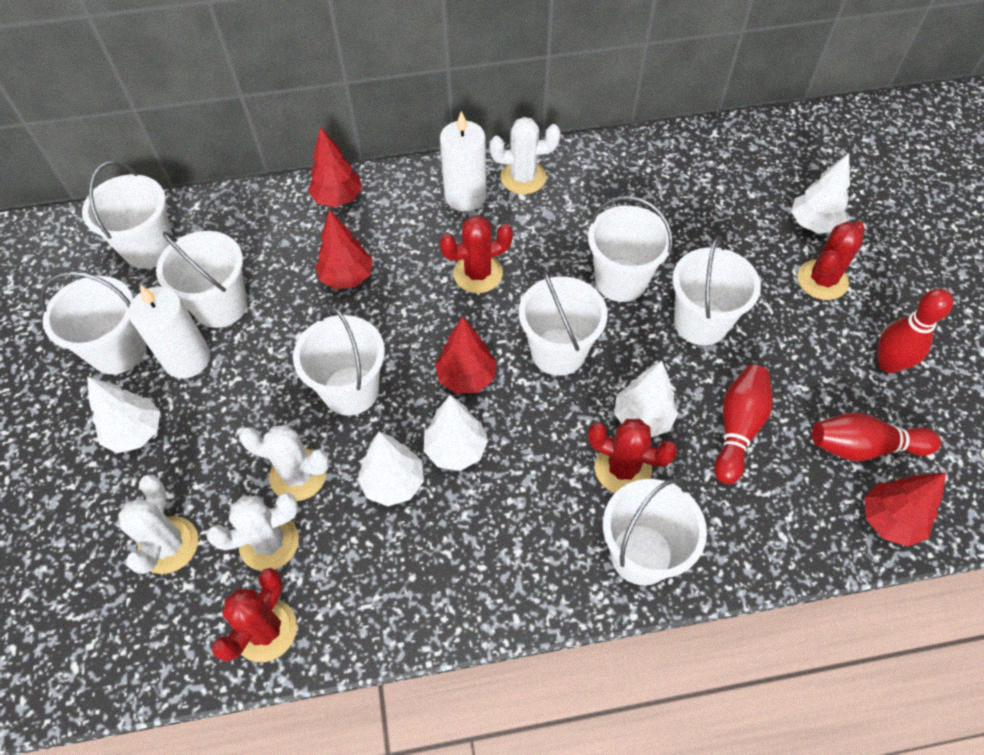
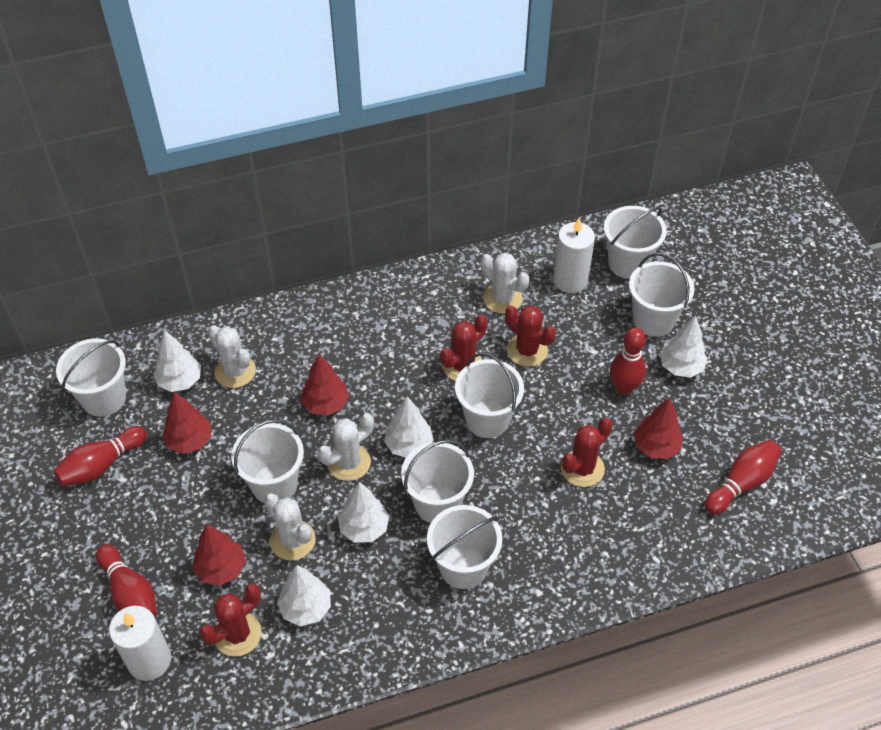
red bowling pin: [714,365,773,484] [812,412,941,461] [878,289,953,373] = 3 -> [53,426,147,486] [96,544,157,619] [610,328,646,395] [705,440,781,515] = 4
white bucket: [40,271,146,374] [82,161,174,269] [156,231,247,328] [293,306,385,415] [519,270,608,376] [588,196,673,302] [603,478,707,585] [672,236,761,345] = 8 -> [56,338,126,417] [231,419,304,503] [401,440,474,523] [427,505,502,589] [455,353,524,438] [604,206,667,279] [629,253,695,337] = 7

